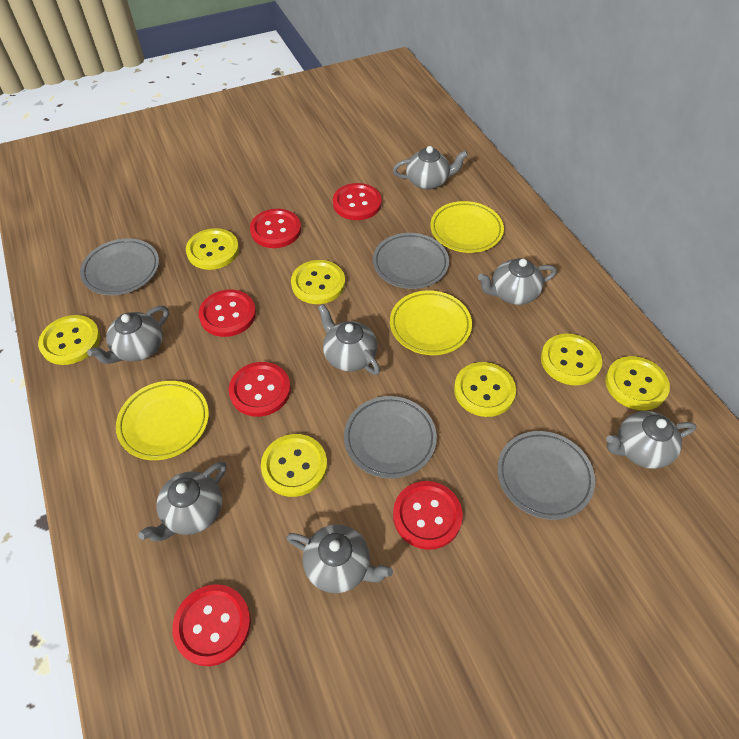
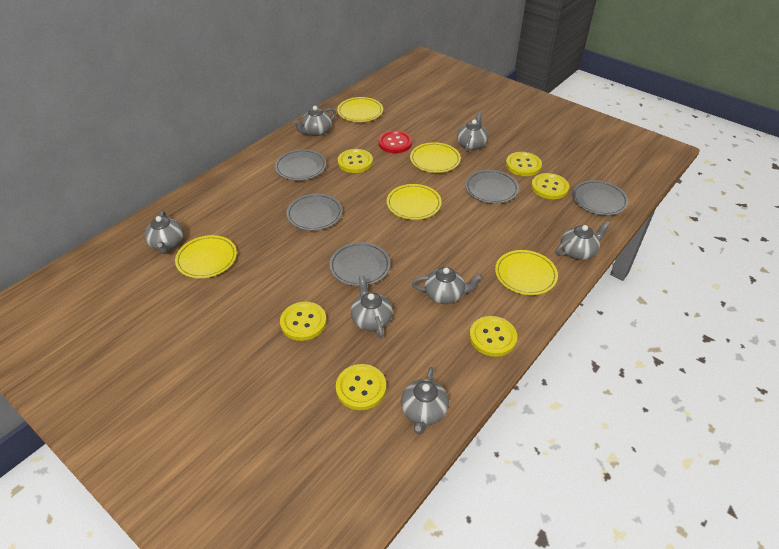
grey plate: [80,238,159,295] [344,396,437,479] [373,233,449,289] [497,431,595,520] = 4 -> [275,149,326,181] [286,193,343,231] [329,242,391,286] [465,170,519,204] [572,180,629,216] = 5
red button: [172,584,251,666] [198,290,256,337] [229,362,291,417] [250,209,301,248] [333,183,382,220] [393,481,463,550] = 6 -> [378,131,412,153] = 1
yellow button: [38,315,101,365] [186,228,239,270] [261,434,327,497] [291,260,345,304] [454,362,516,417] [541,334,602,385] [605,356,670,410] = 7 -> [280,302,327,341] [336,364,386,410] [338,149,373,173] [469,316,517,357] [506,152,542,176] [531,173,569,199] = 6
yellow plate: [116,381,209,460] [390,290,472,355] [430,201,504,253] = 3 -> [175,235,237,278] [337,97,383,122] [387,184,441,220] [410,142,461,173] [495,250,558,295] = 5

